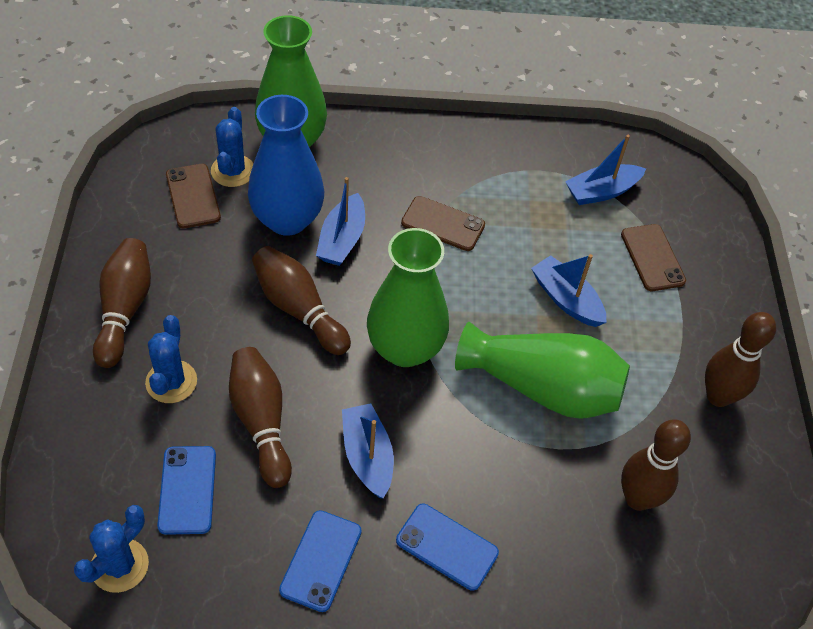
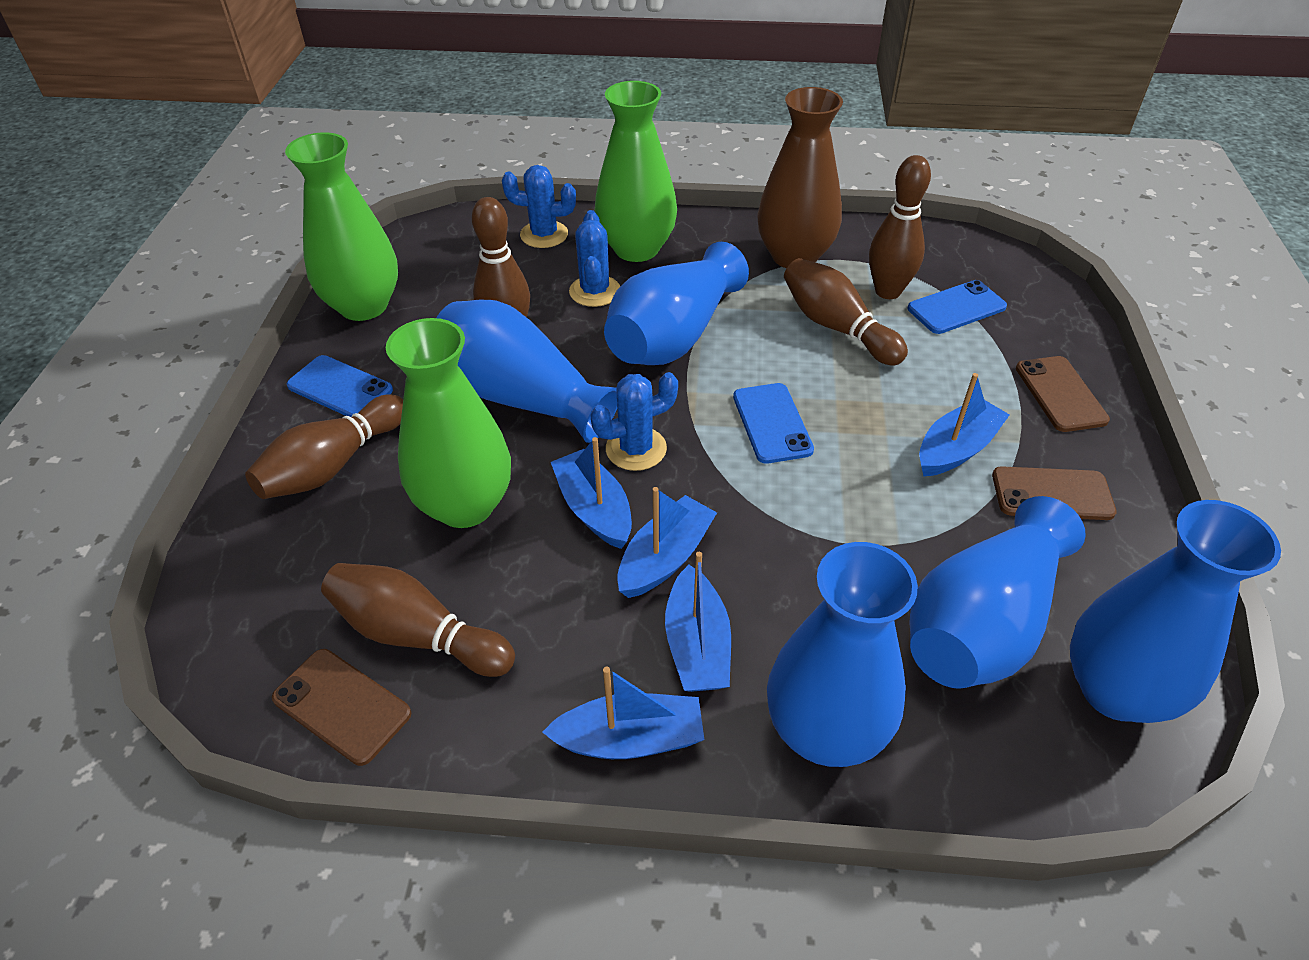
blue boat: [316,177,365,266] [342,403,394,498] [531,254,607,327] [565,135,646,205] = 4 -> [542,667,704,759] [551,437,632,549] [617,487,717,598] [665,552,731,692] [919,373,1009,476] = 5
blue vase: [248,95,324,236] = 1 -> [436,299,617,443] [604,242,749,365] [767,542,918,767] [909,496,1086,689] [1070,500,1281,723] = 5
brown vase: none = 0 -> [757,87,843,268] = 1

